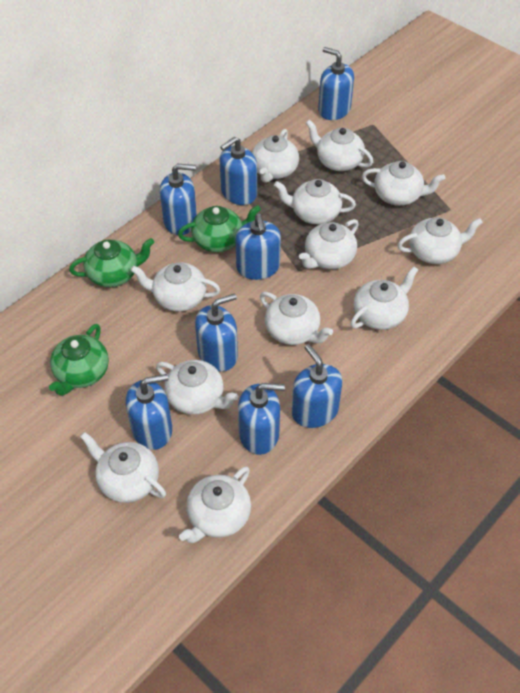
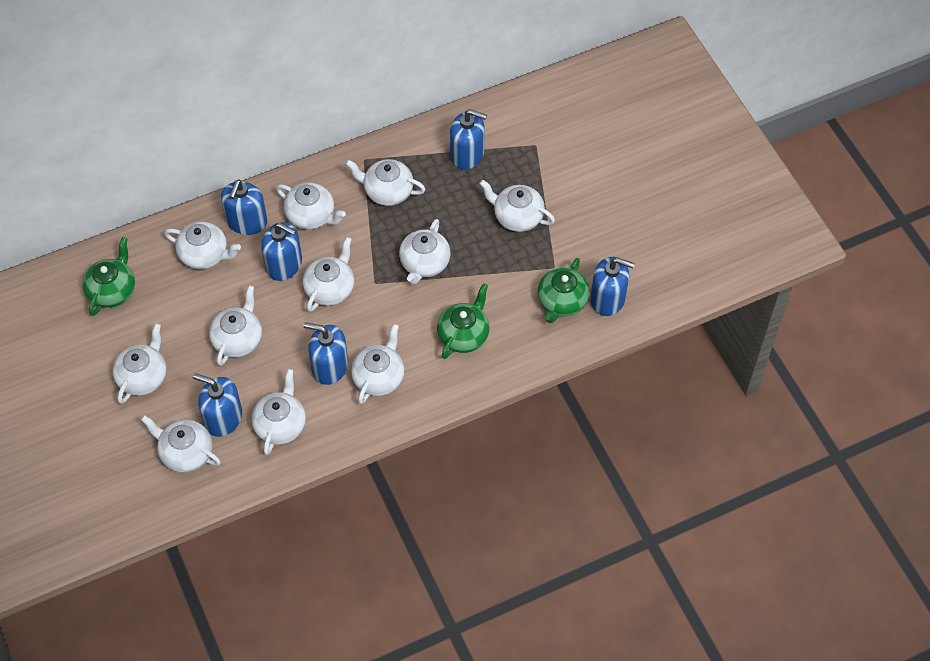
blue soap dispenser: [126,374,172,450] [160,164,197,235] [195,293,238,372] [220,136,257,205] [235,214,281,280] [238,383,285,455] [292,344,342,428] [318,47,354,120] = 8 -> [193,373,242,437] [221,179,267,235] [261,222,302,281] [303,322,348,385] [450,109,487,170] [590,257,635,316] = 6
white teapot: [80,432,166,503] [131,262,220,312] [156,360,238,415] [179,466,251,543] [252,129,299,183] [260,292,333,345] [274,179,356,224] [299,219,359,269] [306,119,373,171] [350,266,418,330] [362,161,445,206] [398,217,483,264] = 12 -> [113,323,167,404] [141,415,221,473] [164,222,241,269] [209,285,262,366] [251,369,306,455] [276,183,346,229] [303,237,354,312] [345,159,425,206] [351,324,404,404] [399,219,450,285] [479,180,555,232] = 11

